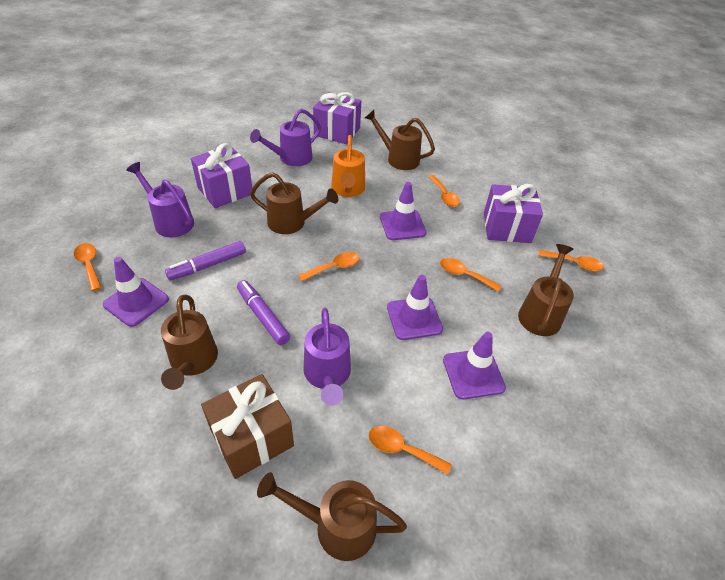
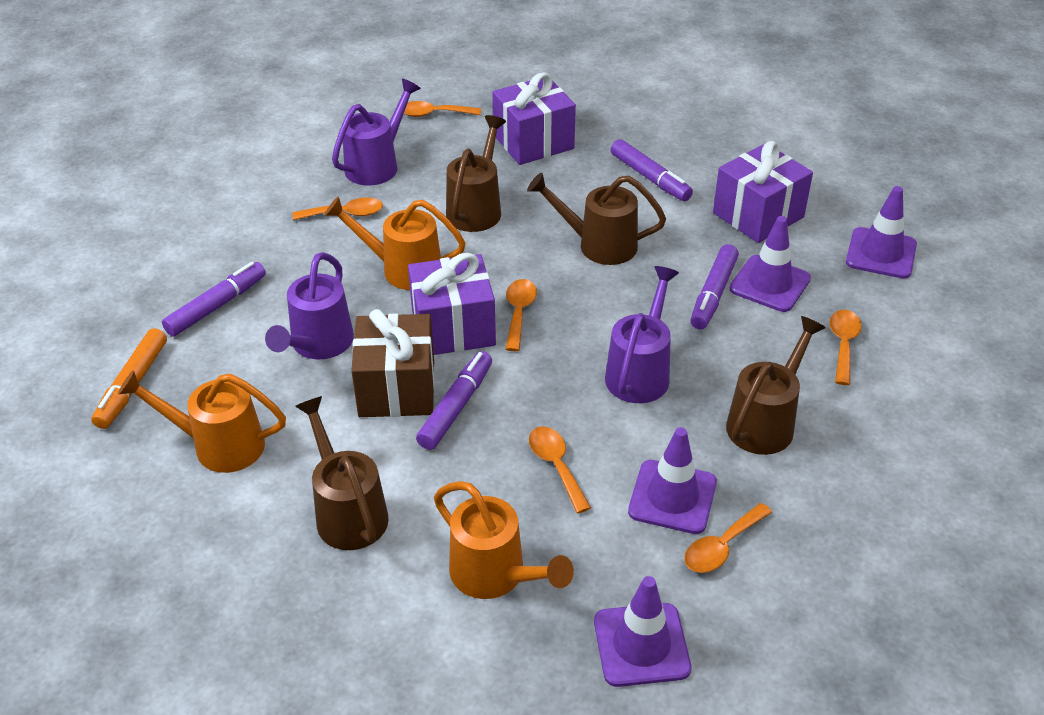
brown watering can: [161,295,218,390] [250,172,338,234] [257,472,407,561] [365,110,435,170] [518,244,574,336] = 5 -> [295,396,389,550] [446,115,506,232] [527,173,666,265] [726,316,826,455] = 4
orange marker: none = 0 -> [91,328,167,429] = 1
orange watering can: [331,135,365,197] = 1 -> [118,370,286,473] [324,196,466,290] [434,481,574,599] = 3
purple marker: [165,241,246,280] [237,280,290,345] = 2 -> [162,262,266,337] [416,351,492,450] [611,139,693,201] [690,244,739,329] = 4

